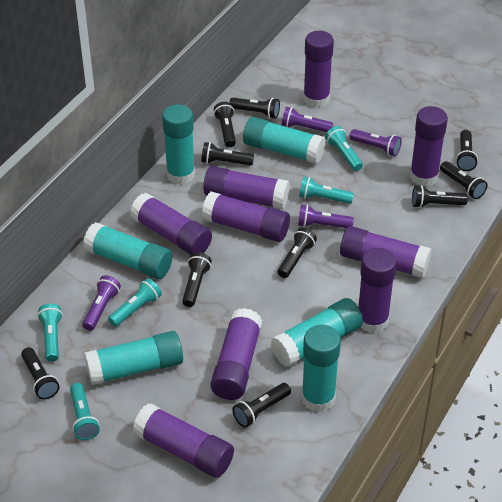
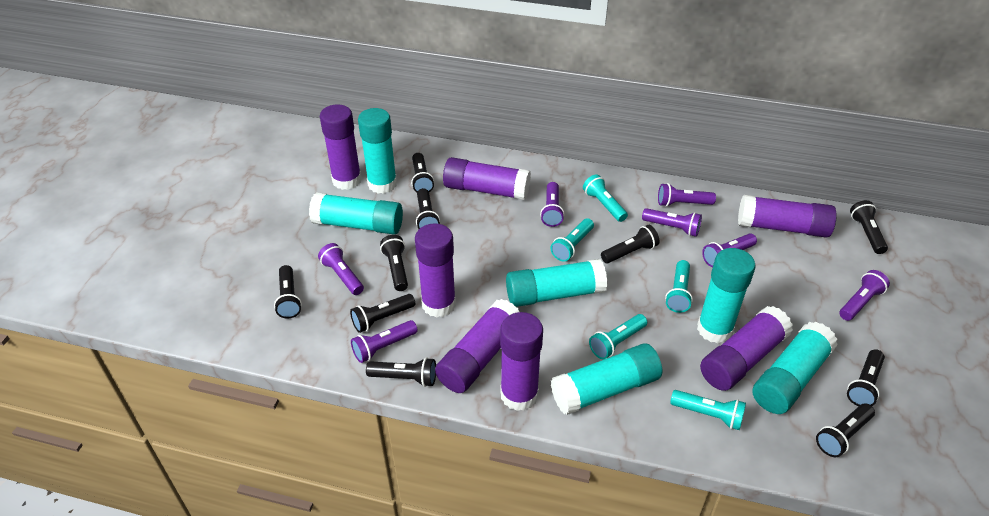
purple flashlight: [82,275,121,331] [282,106,333,132] [298,204,354,228] [350,129,402,156] = 4 -> [318,243,364,295] [351,320,418,363] [540,182,564,227] [642,208,702,237] [658,183,716,207] [702,233,757,267] [839,270,890,321] = 7
purple glue stick: [130,193,212,255] [133,404,234,478] [202,191,290,242] [203,166,290,209] [210,308,262,400] [303,31,334,108] [340,226,432,278] [358,248,397,333] [410,106,448,187] = 9 -> [320,104,362,190] [415,223,456,318] [435,299,520,393] [443,157,531,200] [500,312,543,411] [700,306,793,391] [738,195,837,237] = 7

